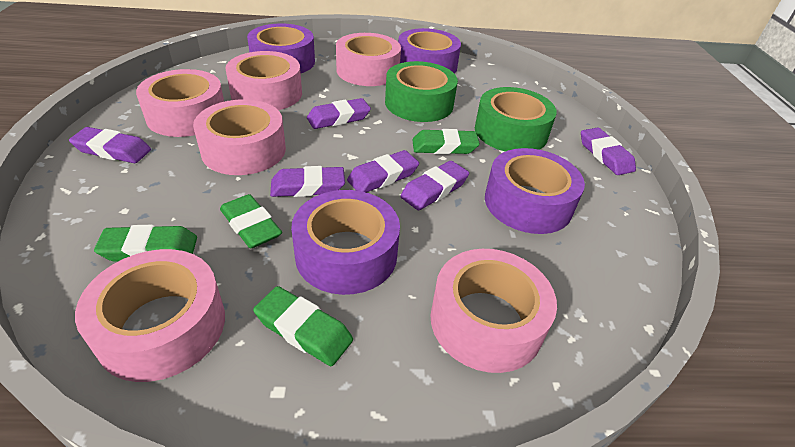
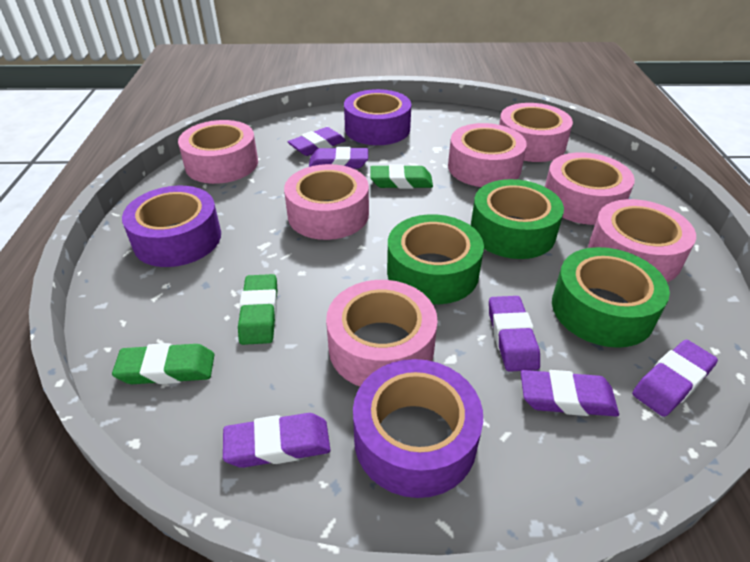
green eraser: [94,225,197,262] [220,194,282,248] [253,286,353,366] [412,129,480,154] = 4 -> [112,343,214,384] [238,274,277,345] [370,164,433,189] = 3
green tape: [385,61,458,122] [475,87,557,152] = 2 -> [387,214,484,304] [471,179,564,259] [552,247,670,348] = 3
pink tape: [75,249,225,382] [136,69,224,137] [193,99,286,175] [225,51,302,110] [336,33,401,86] [431,249,557,373] = 6 -> [178,120,258,184] [284,164,369,240] [326,280,438,386] [448,123,527,187] [499,103,573,162] [545,152,635,225] [588,199,696,282] = 7
purple tape: [247,23,315,73] [291,190,400,295] [398,28,461,74] [485,148,585,234] = 4 -> [122,186,221,267] [344,89,411,145] [353,359,483,498] = 3

